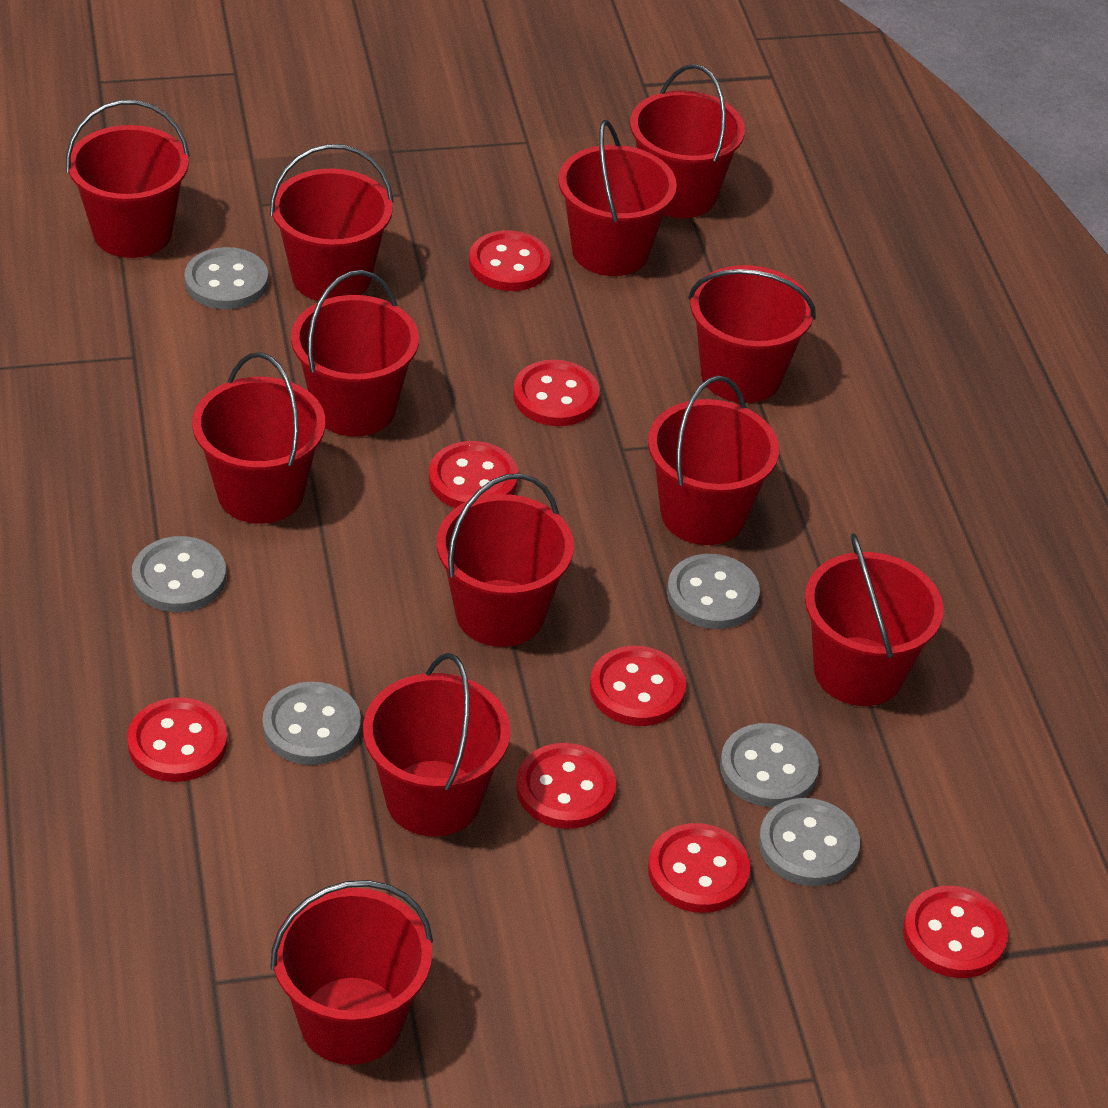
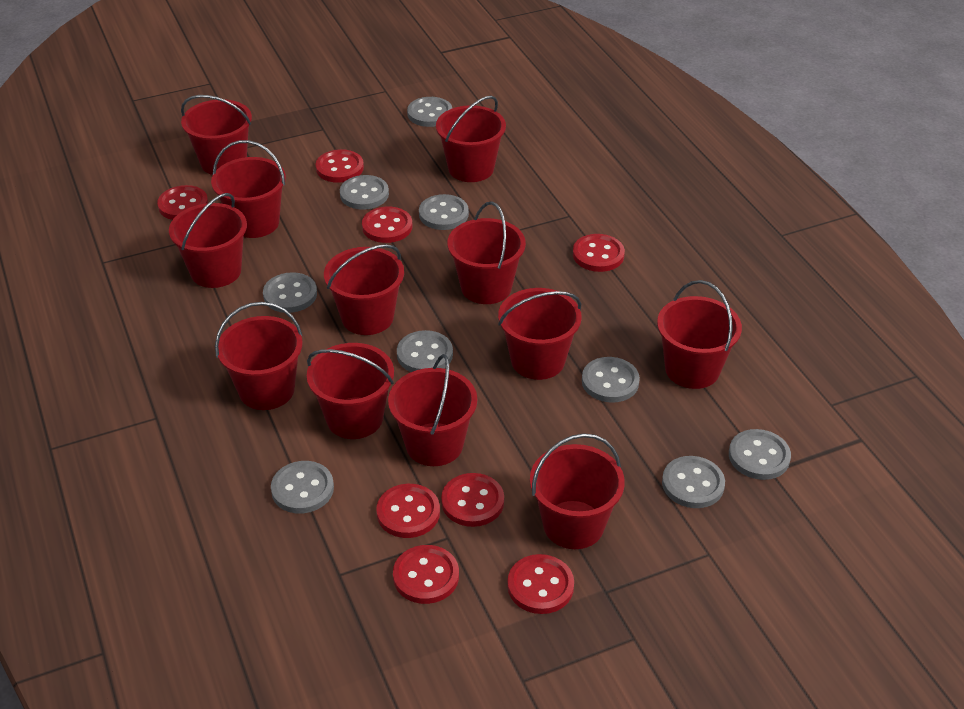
grey button: [132,536,226,612] [184,247,268,309] [262,682,361,765] [667,554,760,629] [720,723,819,807] [759,798,860,886] = 6 -> [263,272,317,313] [271,461,334,514] [340,175,389,210] [397,330,453,372] [407,97,452,127] [419,194,469,230] [582,357,640,403] [662,456,725,508] [729,429,791,480] = 9

